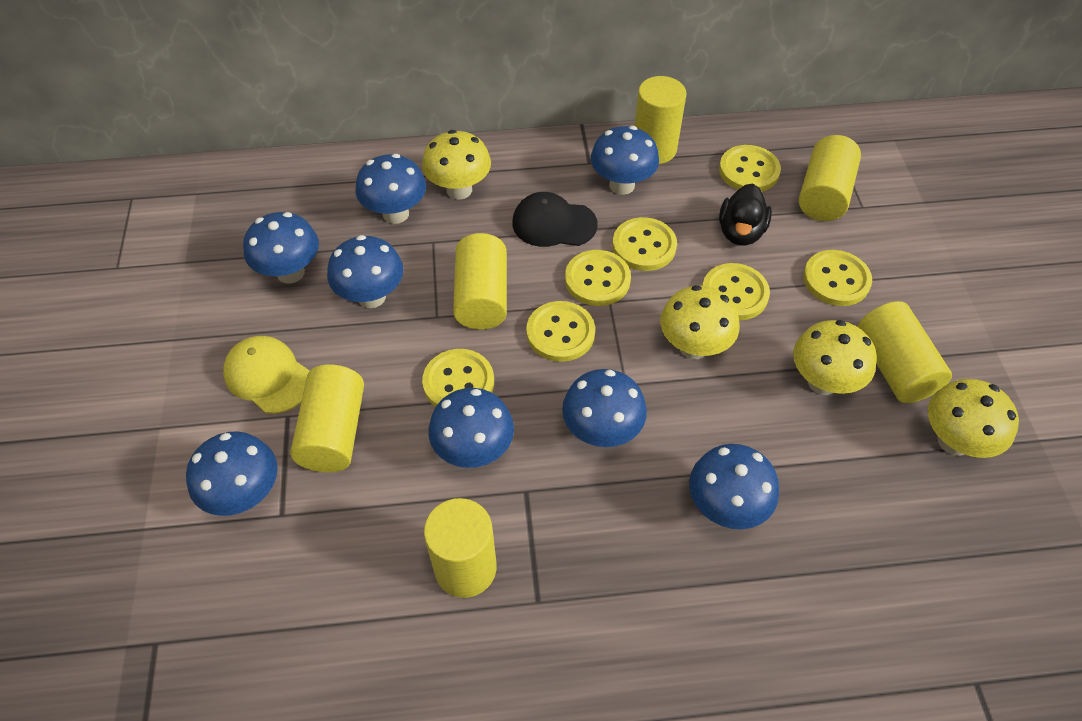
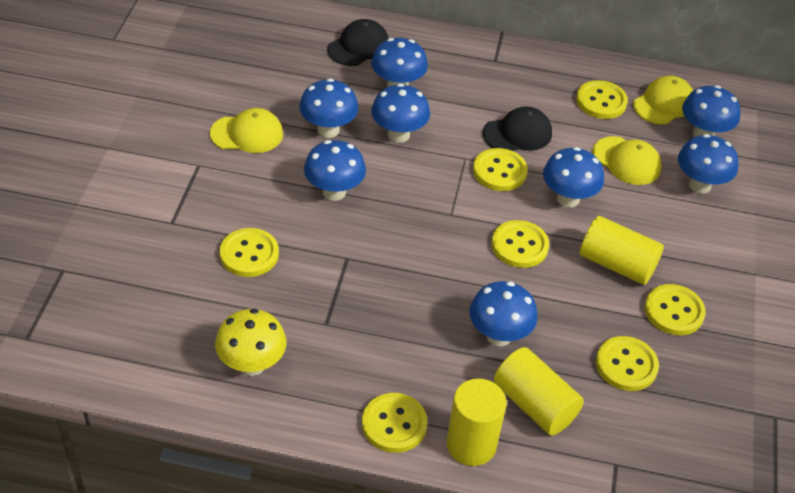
black cap: [512,192,598,247] = 1 -> [327,19,389,66] [483,106,552,151] = 2
black duck: [719,184,772,246] = 1 -> none = 0
yellow cap: [223,336,309,414] = 1 -> [210,108,283,153] [592,136,662,185] [633,76,693,125] = 3
yellow cylinder: [290,364,364,472] [424,498,497,598] [453,233,507,330] [634,76,687,164] [799,135,861,221] [858,301,952,403] = 6 -> [447,379,507,466] [494,347,584,436] [580,216,664,285] = 3
yellow mushroom: [422,130,491,200] [660,285,739,359] [793,320,877,395] [928,379,1019,458] = 4 -> [215,309,286,376] = 1

